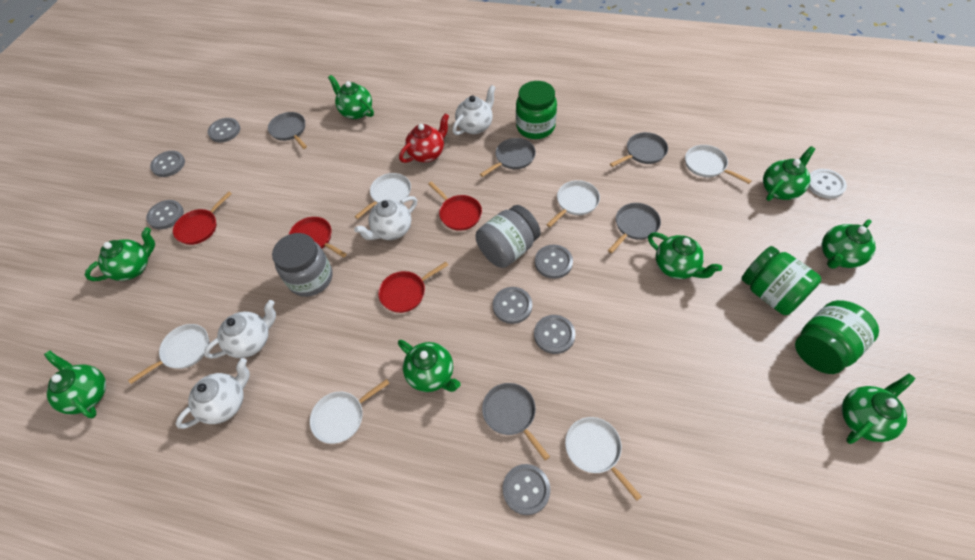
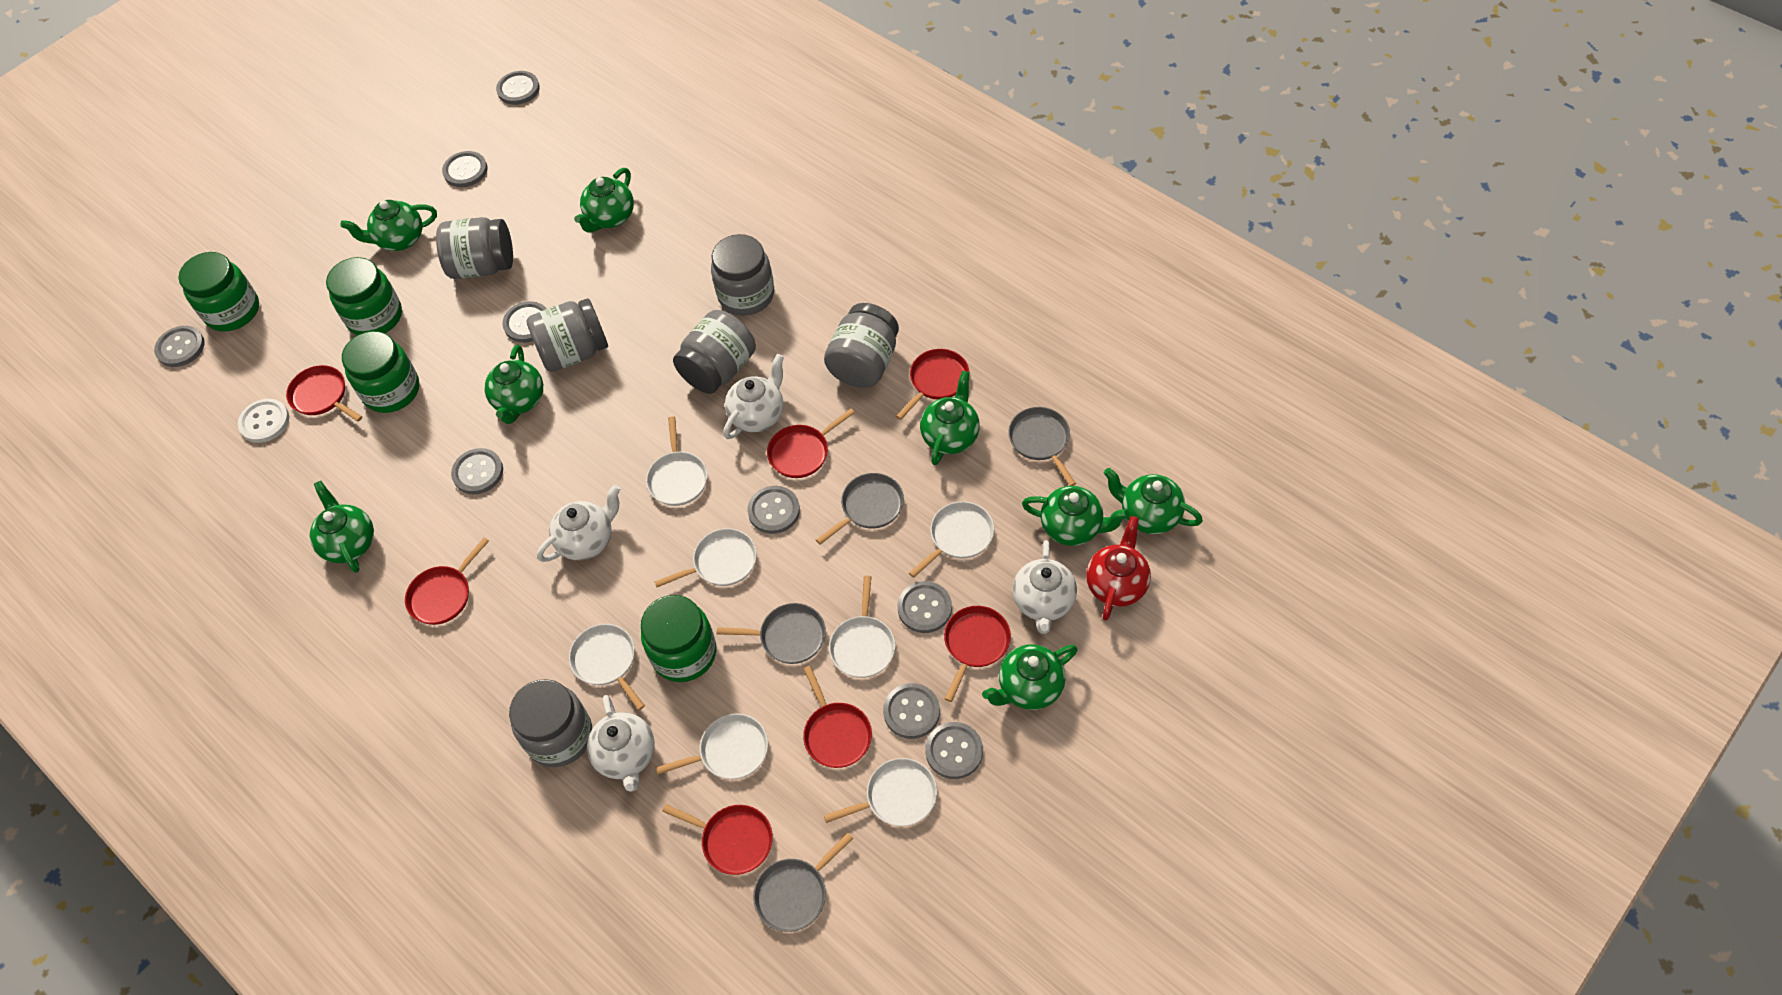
green jar: [516,81,557,139] [741,246,821,315] [795,300,879,374] = 3 -> [178,252,259,332] [326,257,402,335] [342,331,420,413] [641,595,716,682] = 4
grey button: [146,200,184,229] [150,151,185,177] [208,118,240,142] [493,287,532,324] [503,464,550,515] [534,315,576,354] [535,245,573,279] = 7 -> [154,326,205,367] [442,151,488,187] [451,448,503,494] [496,71,540,105] [502,301,547,343] [748,486,800,534] [883,683,940,739] [898,581,952,633] [925,722,983,779] = 9
grey jar: [272,233,332,297] [476,205,541,268] = 2 -> [436,217,513,279] [509,679,592,767] [527,299,608,372] [673,310,756,394] [711,234,774,316] [824,303,899,388] = 6
grey pan: [268,112,307,149] [480,138,536,177] [482,383,550,460] [608,203,661,253] [610,132,668,167] = 5 -> [717,603,826,664] [753,833,853,932] [816,473,904,545] [1008,407,1076,486] = 4
red pan: [173,191,232,245] [289,217,347,258] [378,262,448,313] [428,181,482,231] = 4 -> [286,365,362,422] [405,537,489,625] [662,804,773,875] [767,408,855,478] [803,666,872,768] [896,349,969,420] [944,606,1011,702] = 7
white pan: [128,324,209,384] [310,379,390,444] [354,173,411,219] [546,180,600,227] [565,417,642,501] [685,145,752,184] = 6 -> [569,624,645,710] [646,416,707,506] [654,528,757,587] [656,714,768,779] [824,758,937,826] [829,576,895,678] [909,501,994,578] = 7

